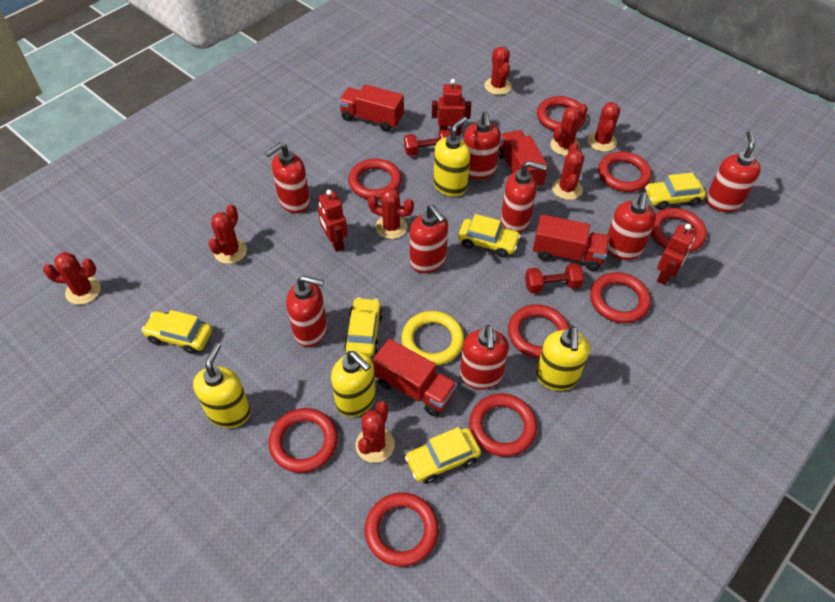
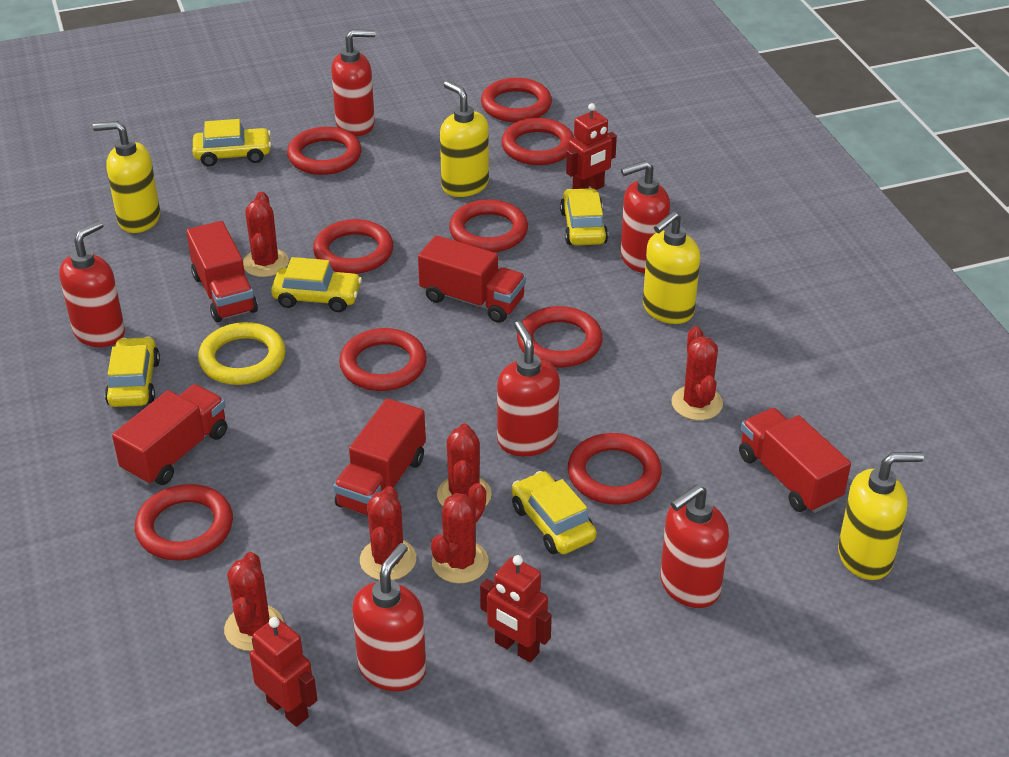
red cactus: [43,252,101,305] [208,204,247,264] [356,401,395,463] [368,188,414,239] [484,47,512,95] [550,104,587,156] [552,142,584,200] [588,102,620,152] = 8 -> [224,552,283,651] [243,192,289,277] [360,486,416,580] [431,483,489,584] [437,424,492,506] [672,326,723,420] = 6
red dumbbell: [404,129,451,156] [525,263,584,293] = 2 -> none = 0
red soap dispenser: [265,142,310,213] [286,275,327,347] [410,205,448,273] [460,325,509,390] [463,111,501,179] [501,161,547,233] [607,193,656,260] [706,131,761,212] = 8 -> [59,220,125,347] [331,30,375,136] [352,543,426,691] [497,321,560,456] [620,160,670,273] [660,484,729,608] = 6
red truck: [339,84,404,132] [372,339,457,416] [499,130,548,188] [533,214,610,271] = 4 -> [112,384,227,485] [186,221,258,322] [333,398,426,516] [418,235,526,323] [739,408,851,513] = 5

